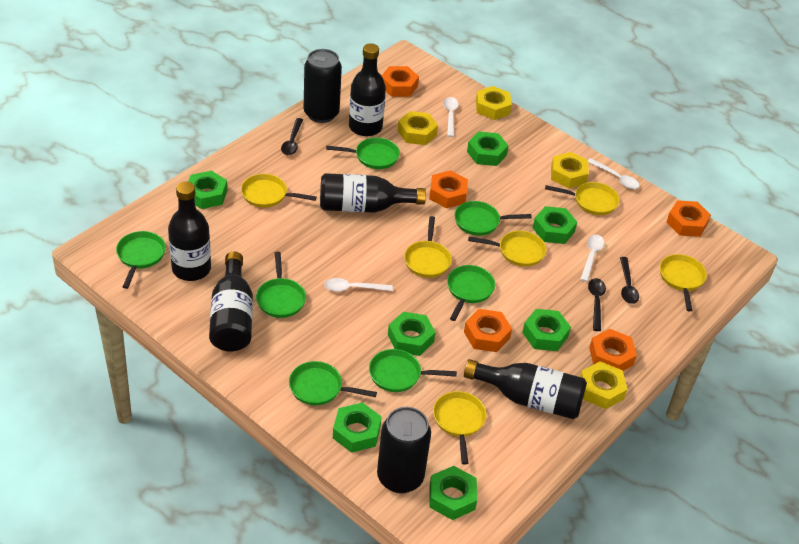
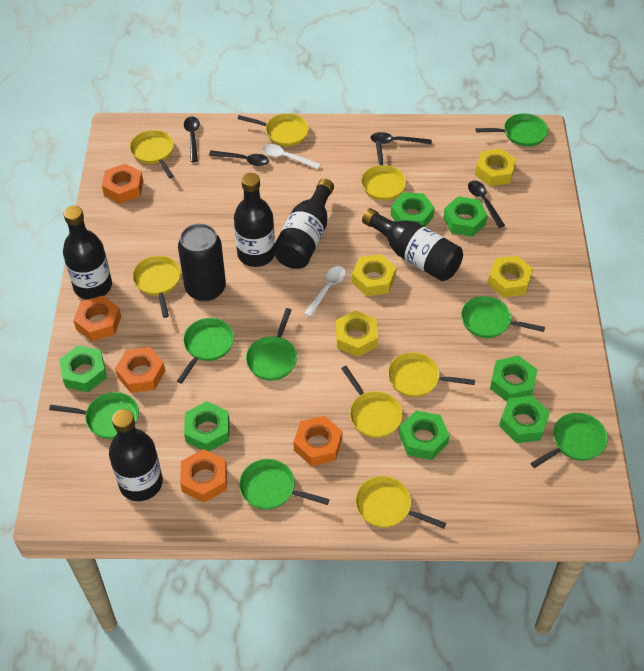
black can: [304,49,342,123] [377,407,431,493] = 2 -> [178,223,226,302] = 1
black spoon: [281,118,303,155] [588,278,606,331] [620,257,639,304] = 3 -> [184,116,200,162] [209,150,269,166] [370,132,432,145] [468,181,505,228] = 4
white spoon: [324,278,393,292] [443,97,459,137] [580,234,604,282] [588,158,640,189] = 4 -> [262,144,321,169] [304,266,345,317] = 2
yellow pan: [241,174,317,208] [404,216,452,278] [433,391,487,465] [468,230,547,267] [545,182,620,215] [660,254,707,311] = 6 -> [130,130,174,178] [132,256,181,318] [238,113,309,146] [341,366,403,438] [355,476,446,529] [361,141,406,201] [388,352,475,397] = 7

